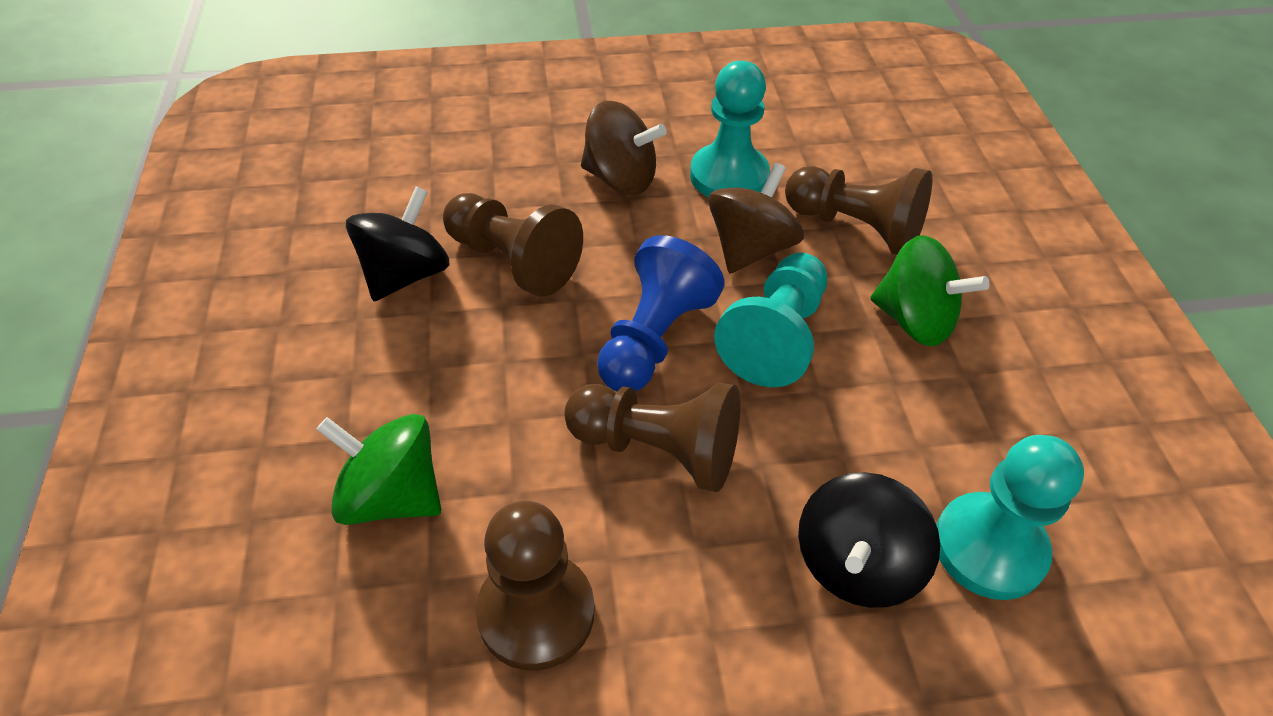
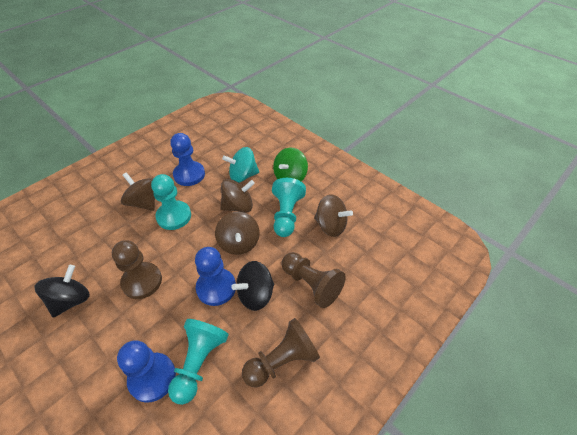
blue pawn: [597,235,725,391] = 1 -> [117,340,176,403] [170,133,205,186] [195,247,236,306] = 3
brown pawn: [443,193,583,297] [476,501,595,671] [564,382,740,492] [785,166,933,255] = 4 -> [112,240,162,299] [242,318,320,388] [281,252,346,308] = 3
brown spinning top: [581,101,667,195] [708,163,804,273] = 2 -> [121,172,155,211] [215,212,260,255] [221,179,255,213] [314,194,353,237] = 4
green spinning top: [316,414,441,525] [870,235,989,346] = 2 -> [273,148,308,182] = 1
turquoise spinning top: none = 0 -> [222,147,259,183] = 1

